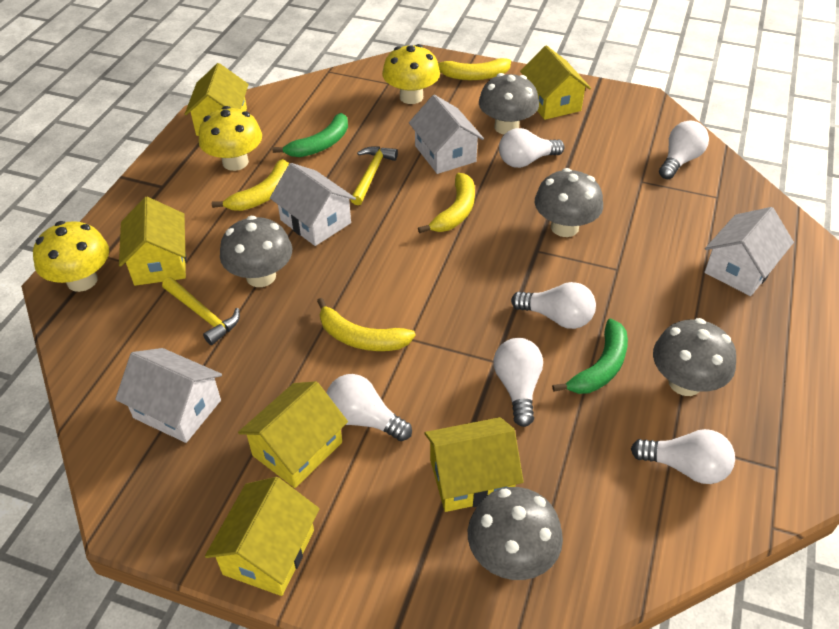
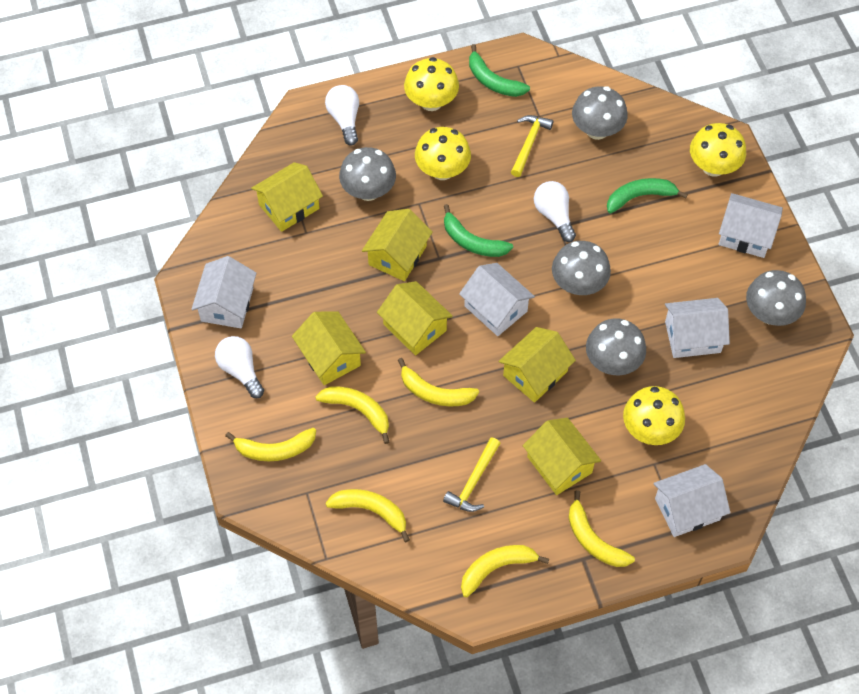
green banana: [272,113,348,157] [552,318,628,394] = 2 -> [444,204,513,257] [469,44,530,97] [607,178,688,214] = 3
white house: [115,348,222,443] [270,163,356,246] [409,95,484,174] [704,207,794,296] = 4 -> [191,256,257,328] [459,263,535,336] [653,464,731,537] [665,298,730,358] [719,193,783,258] = 5
white light bulb: [327,374,412,441] [494,338,543,427] [499,128,565,168] [511,282,596,329] [631,429,735,484] [659,120,709,179] = 6 -> [215,336,264,398] [325,85,359,145] [534,181,576,242] = 3
yellow banana: [212,159,289,211] [317,298,416,351] [418,173,475,233] [438,58,511,80] = 4 -> [225,428,316,461] [315,386,389,444] [325,489,410,542] [398,358,479,406] [461,545,549,597] [569,490,635,567] = 6
yellow mushroom: [33,221,109,292] [199,106,262,171] [382,44,440,104] = 3 -> [404,57,459,111] [415,127,471,180] [623,386,685,445] [690,123,746,177] = 4

